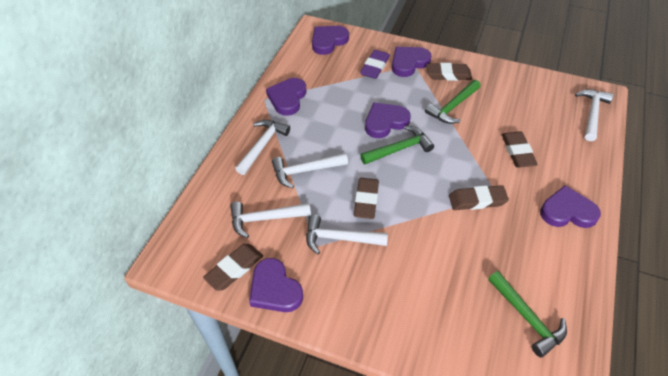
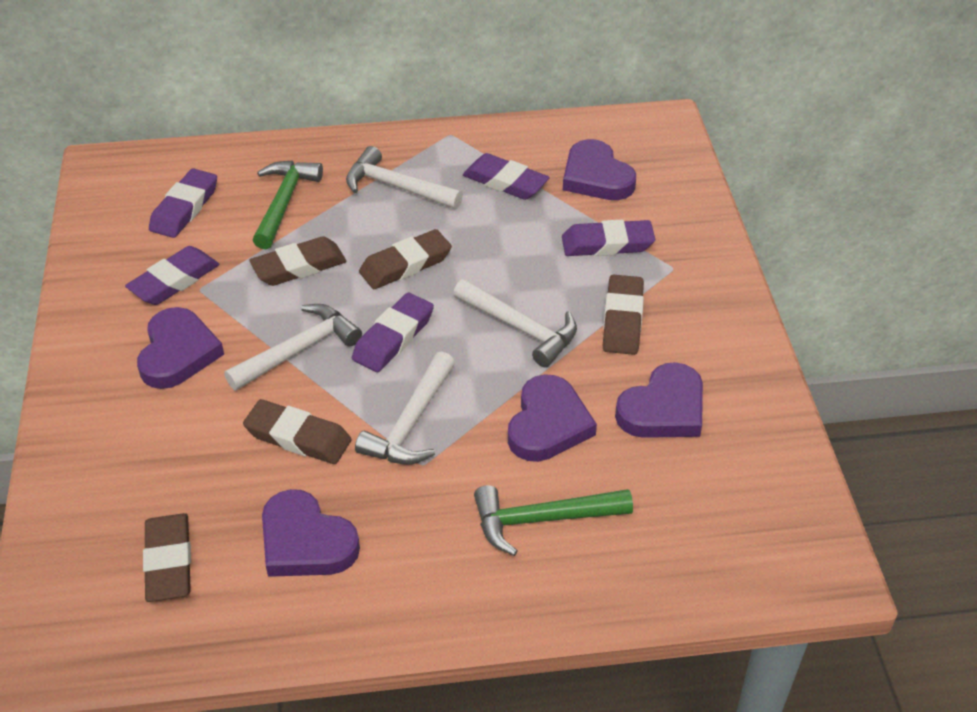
green hammer: [360,126,434,164] [425,80,481,124] [488,271,567,358] = 3 -> [253,160,323,249] [474,485,633,556] = 2
purple eraser: [360,50,390,79] = 1 -> [125,246,219,305] [149,168,217,238] [352,293,434,372] [463,153,550,200] [562,220,655,256] = 5
purple heart: [249,258,303,312] [266,78,306,116] [312,26,349,55] [365,102,411,138] [392,47,432,77] [540,185,601,228] = 6 -> [137,307,224,389] [262,489,360,577] [508,374,597,462] [563,139,636,200] [615,362,703,438] = 5
white hammer: [230,202,311,238] [235,120,290,175] [272,153,348,188] [306,214,388,254] [575,89,614,141] = 5 -> [224,304,362,390] [346,146,463,209] [355,351,455,465] [453,279,577,367] = 4

